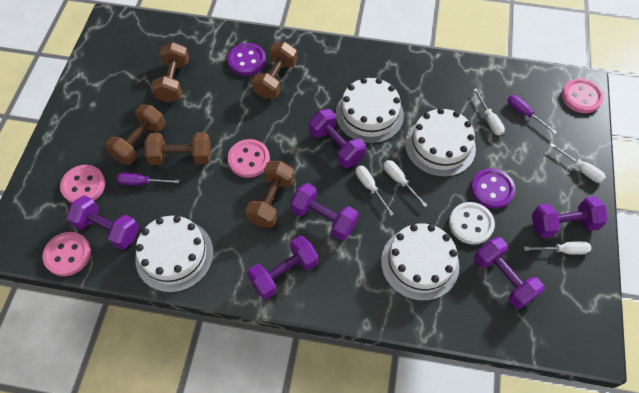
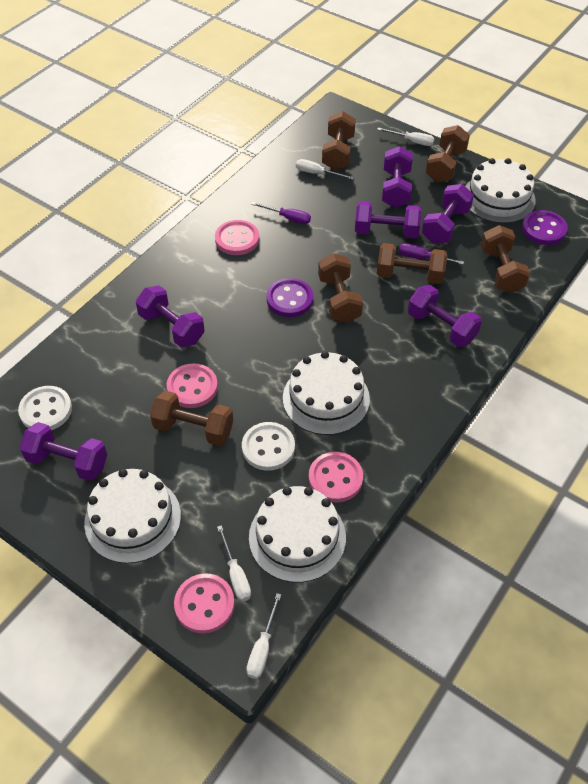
brown dumbbell: [105,104,165,165] [144,132,211,165] [151,42,189,103] [245,161,295,228] [252,42,297,99] = 5 -> [150,391,233,446] [318,253,363,323] [322,111,356,170] [377,243,447,284] [426,125,470,183] [481,225,530,293] = 6
white button: [449,202,495,244] = 1 -> [18,386,72,430] [242,422,295,471] = 2
white screwdriver: [356,166,394,216] [384,160,428,207] [473,88,505,136] [524,241,591,255] [550,143,606,183] = 5 -> [217,525,251,601] [246,593,281,679] [296,159,354,180] [377,127,435,146] = 4

